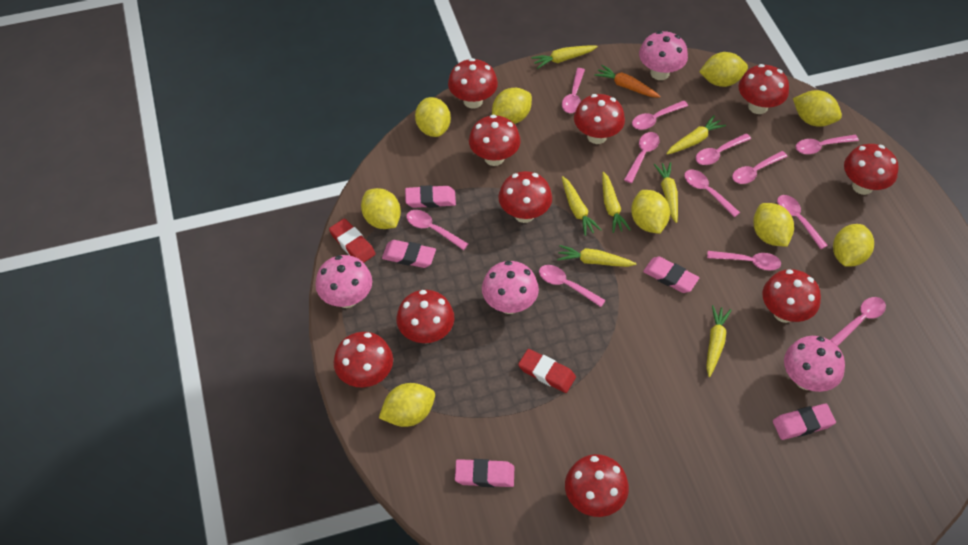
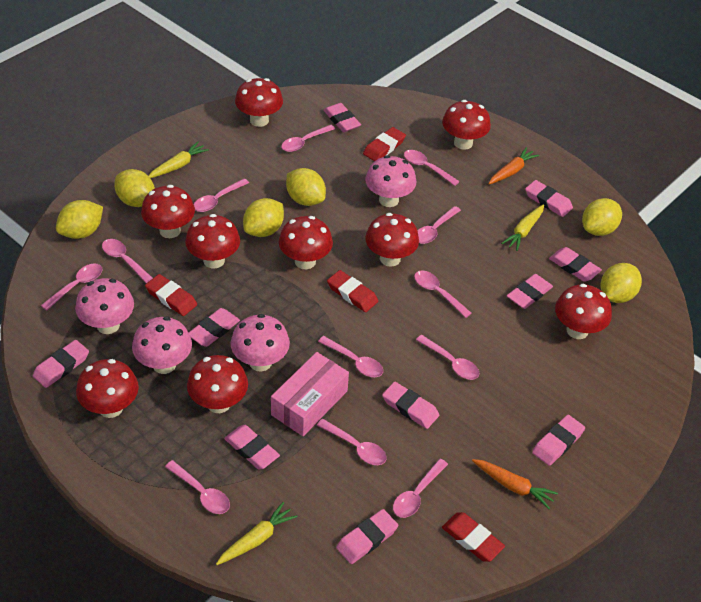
orange carrot: [594,65,661,98] = 1 -> [472,459,558,509] [488,147,539,184] = 2
pink box: none = 0 -> [271,352,349,436] = 1
pink eraser: [382,240,436,268] [405,185,456,208] [455,459,514,487] [643,257,699,293] [773,404,836,440] = 5 -> [33,340,89,388] [188,308,240,347] [224,425,280,469] [323,103,361,132] [336,509,398,564] [382,382,439,429] [507,274,553,309] [525,180,573,217] [532,415,585,466] [549,247,602,282] = 10
red eraser: [329,219,376,263] [518,349,576,393] = 2 -> [145,274,197,316] [327,270,378,312] [363,127,406,161] [442,512,505,562] = 4
red mushroom: [334,332,393,387] [396,290,454,344] [448,58,498,109] [469,115,521,166] [498,171,552,223] [565,454,629,517] [574,94,625,144] [739,64,789,114] [762,269,821,323] [844,144,899,195] = 10 -> [76,359,139,418] [141,185,195,238] [185,214,240,268] [187,355,248,413] [235,78,283,127] [279,216,333,269] [365,213,419,267] [442,100,491,150] [555,284,612,339] = 9
yellow carrot: [531,45,598,69] [557,245,637,267] [562,176,602,236] [602,172,631,233] [654,162,678,223] [666,115,726,155] [706,305,731,377] = 7 -> [149,142,209,178] [216,502,297,565] [501,204,544,251] = 3
yellow lemon: [361,188,401,229] [379,383,435,427] [415,97,451,137] [492,88,532,124] [631,190,670,234] [699,52,748,87] [753,203,794,247] [793,90,842,127] [833,224,874,267] = 9 -> [56,200,103,239] [114,169,155,207] [243,198,284,237] [286,168,326,206] [582,198,622,236] [601,263,642,303] = 6

